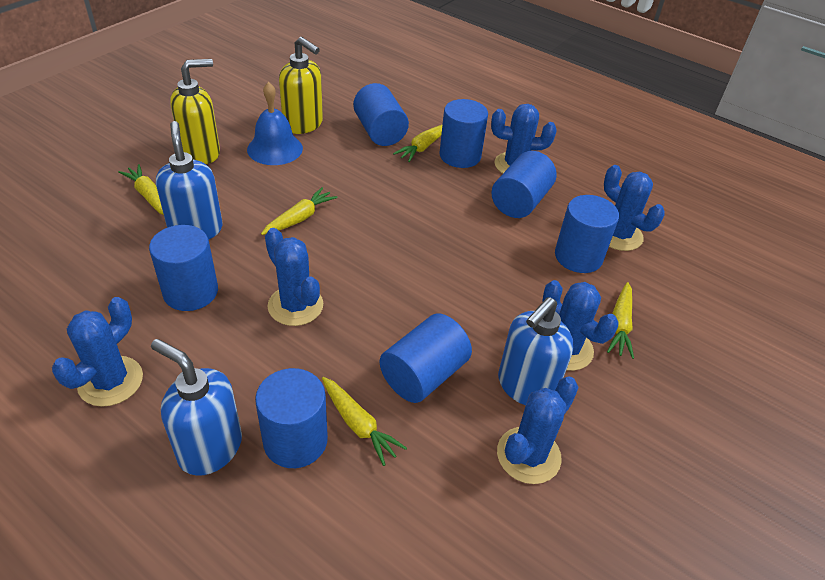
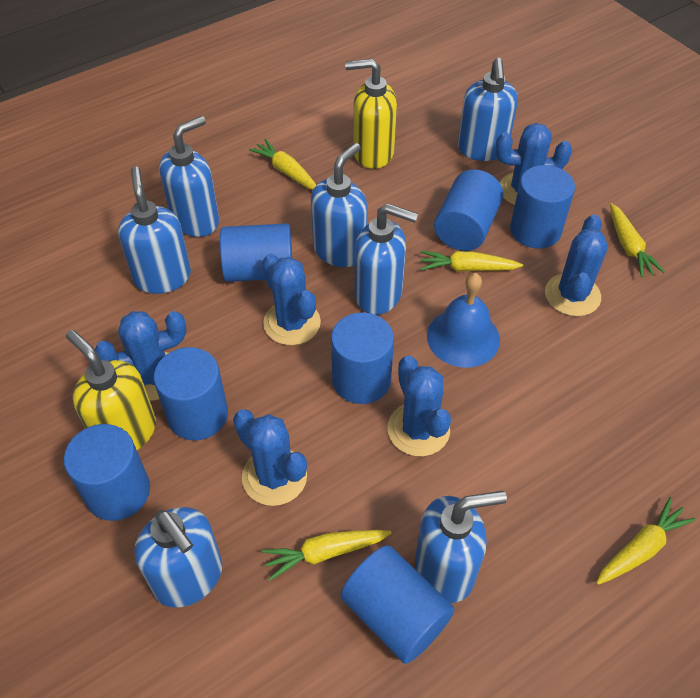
blue soap dispenser: [151,339,242,476] [156,121,223,239] [498,297,574,405] = 3 -> [118,166,191,294] [134,507,222,608] [159,116,219,237] [311,143,367,267] [355,204,418,315] [415,491,507,603] [458,58,518,161] = 7

